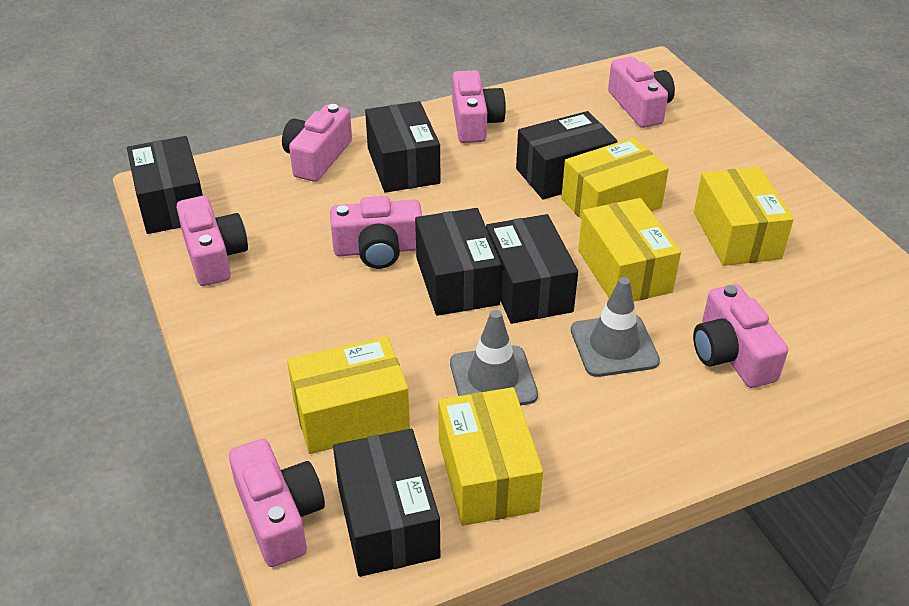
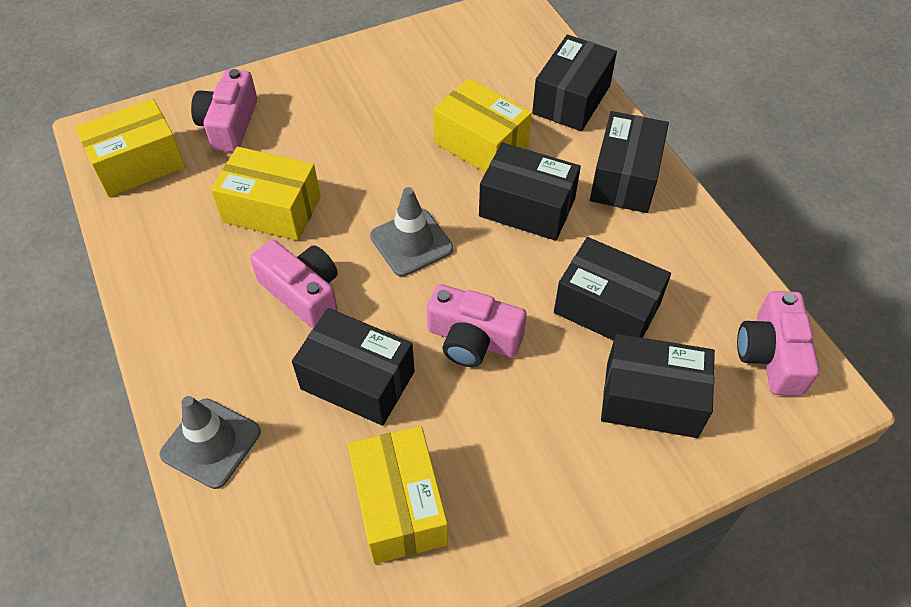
pink camera: [176,196,248,286] [229,439,325,567] [282,104,352,182] [330,196,422,269] [452,70,506,143] [608,57,675,128] [693,284,788,388] = 7 -> [191,69,257,152] [250,240,338,329] [427,284,527,367] [737,291,819,396] = 4
yellow box: [287,336,410,454] [438,387,543,526] [561,138,669,220] [578,198,681,302] [694,167,794,266] = 5 -> [75,99,185,197] [211,147,321,241] [348,426,448,564] [433,78,532,173] = 4

